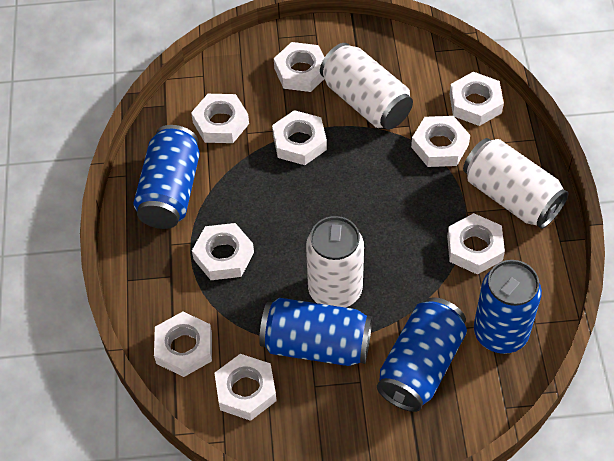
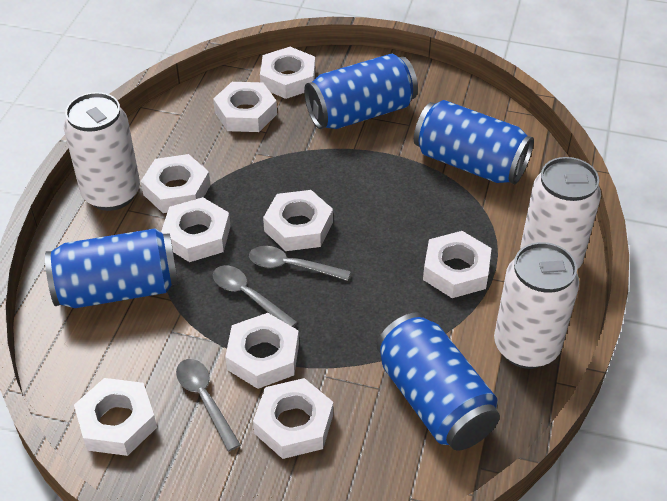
grey spoon: none = 0 -> [176,359,240,451] [213,265,297,327] [249,246,351,281] = 3

